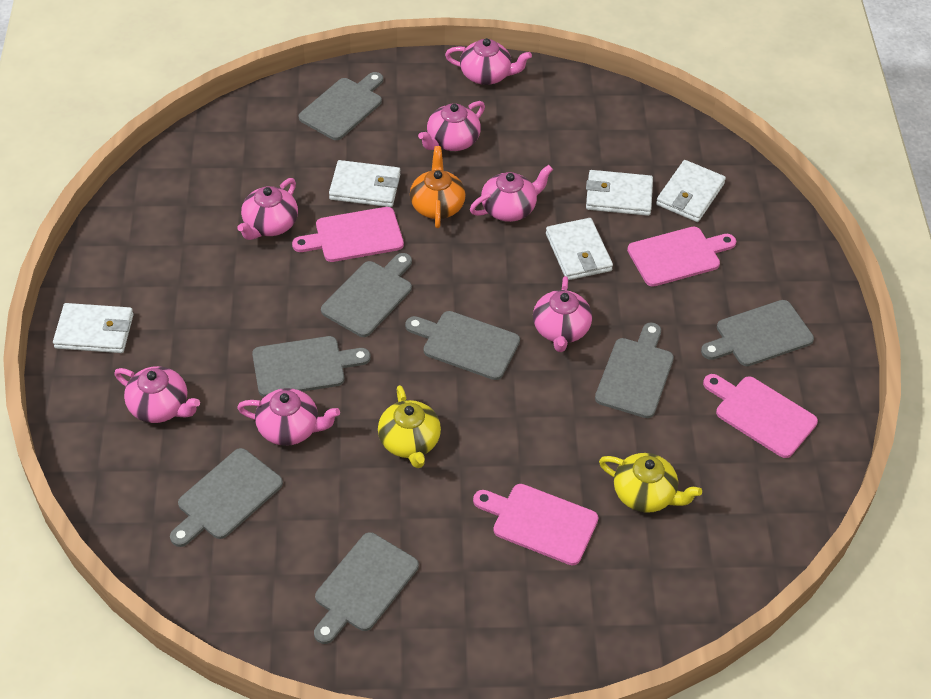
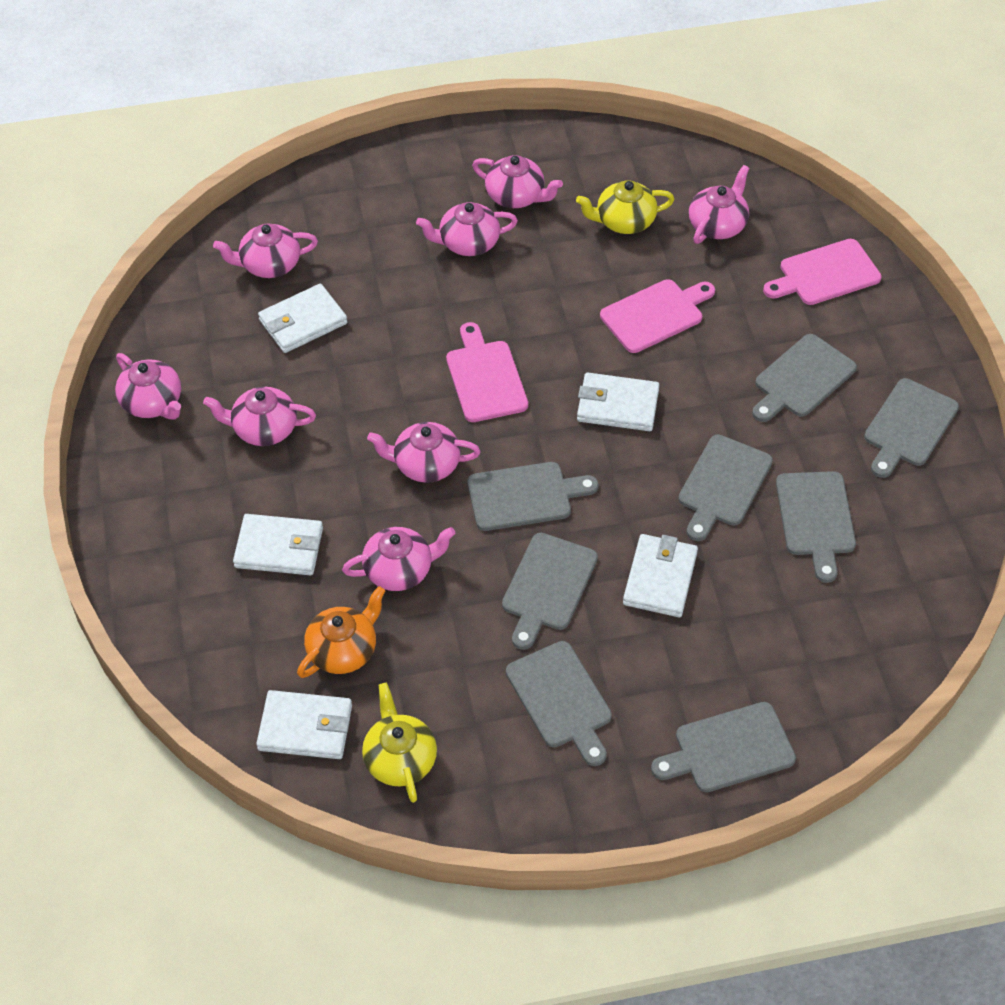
pink cutting board: [292,207,404,262] [473,484,599,565] [627,227,736,287] [703,374,818,458] = 4 -> [446,322,528,422] [600,279,715,353] [763,239,881,305] = 3
pink teapot: [114,366,200,423] [237,178,298,240] [237,388,340,446] [418,101,485,151] [445,38,532,85] [470,165,553,222] [533,276,592,352] = 7 -> [115,353,181,419] [203,387,316,446] [213,224,318,278] [342,527,455,591] [367,422,481,483] [416,202,518,256] [472,155,563,208] [689,165,749,244] = 8

